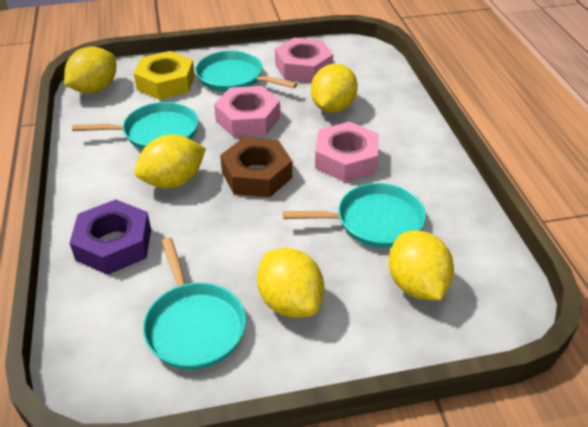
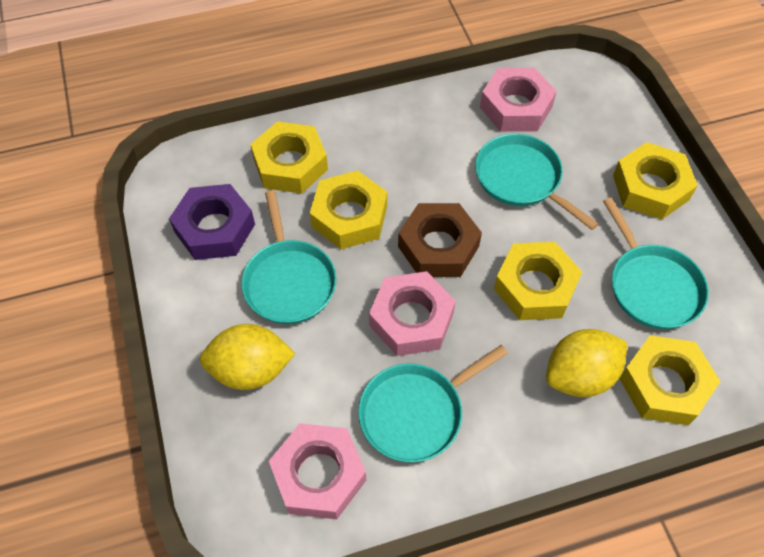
yellow lemon: [64,46,116,93] [134,134,206,188] [257,248,324,318] [311,64,358,113] [389,230,454,301] = 5 -> [200,324,295,390] [546,329,628,397] = 2
yellow nut: [134,51,195,100] = 1 -> [250,121,328,194] [310,170,387,249] [494,242,582,320] [613,142,698,220] [619,335,721,425] = 5

